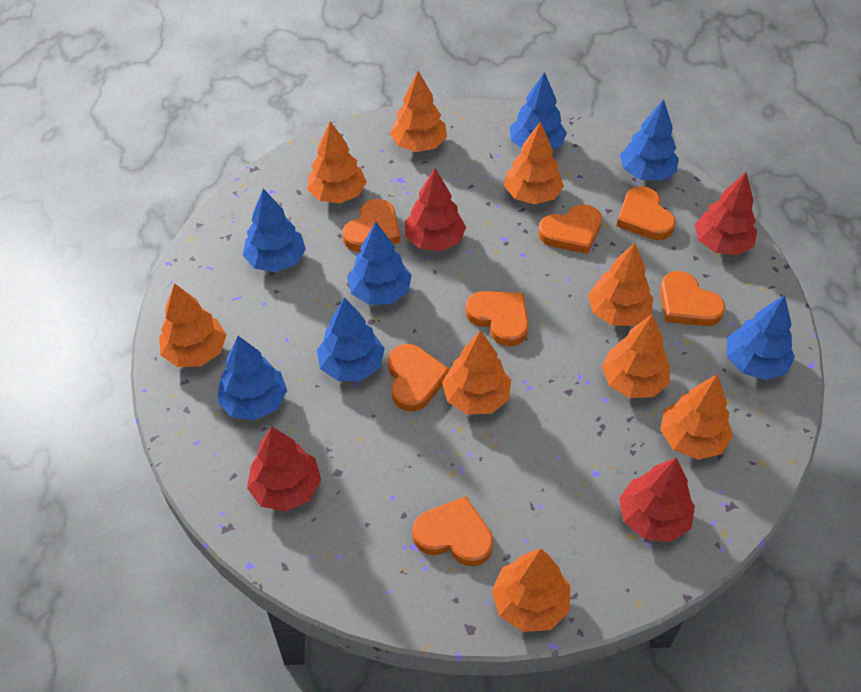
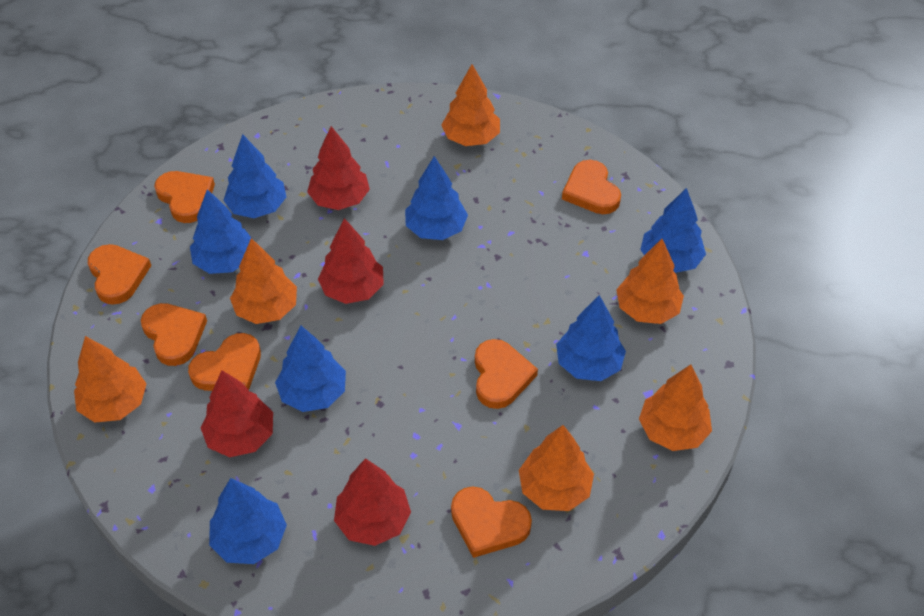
orange tree: [159,283,227,367] [307,121,367,203] [390,71,447,152] [442,330,511,414] [492,549,570,632] [504,121,564,204] [588,243,653,326] [602,314,670,398] [660,374,733,460] = 9 -> [74,336,146,423] [230,238,297,324] [441,64,500,146] [519,425,594,511] [616,239,684,324] [639,365,712,451] = 6

